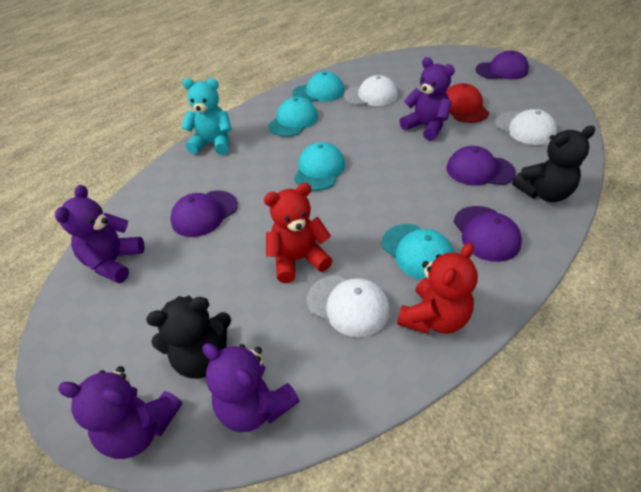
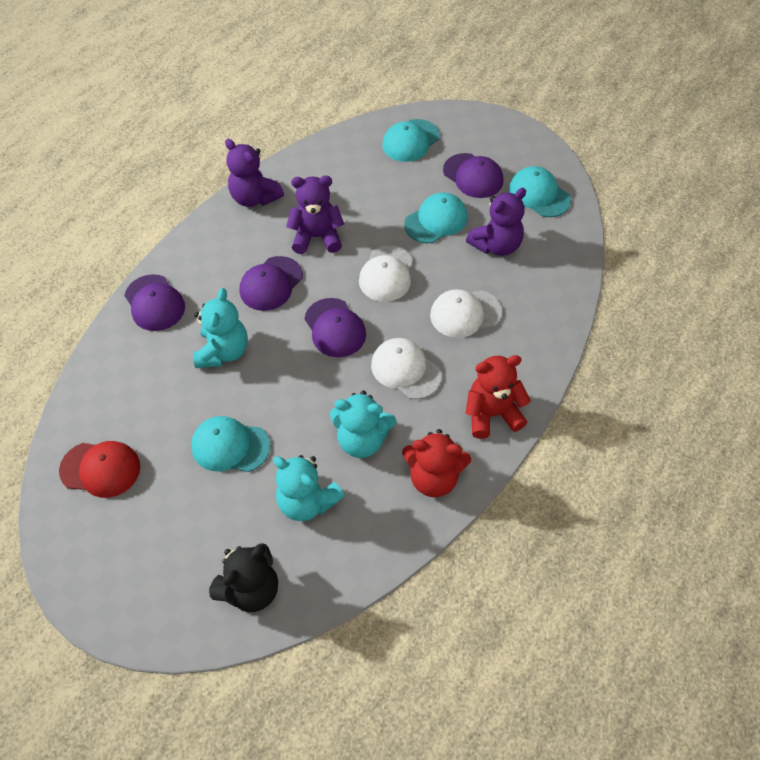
black teddy bear: [146,296,231,379] [512,126,595,202] = 2 -> [209,543,278,612] = 1
purple teddy bear: [55,185,144,283] [58,366,182,459] [203,343,300,432] [400,57,455,141] = 4 -> [225,139,284,207] [286,176,345,254] [466,188,526,256] = 3
turquoise teddy bear: [181,78,232,155] = 1 -> [193,288,248,368] [273,455,344,521] [330,391,397,458] = 3

